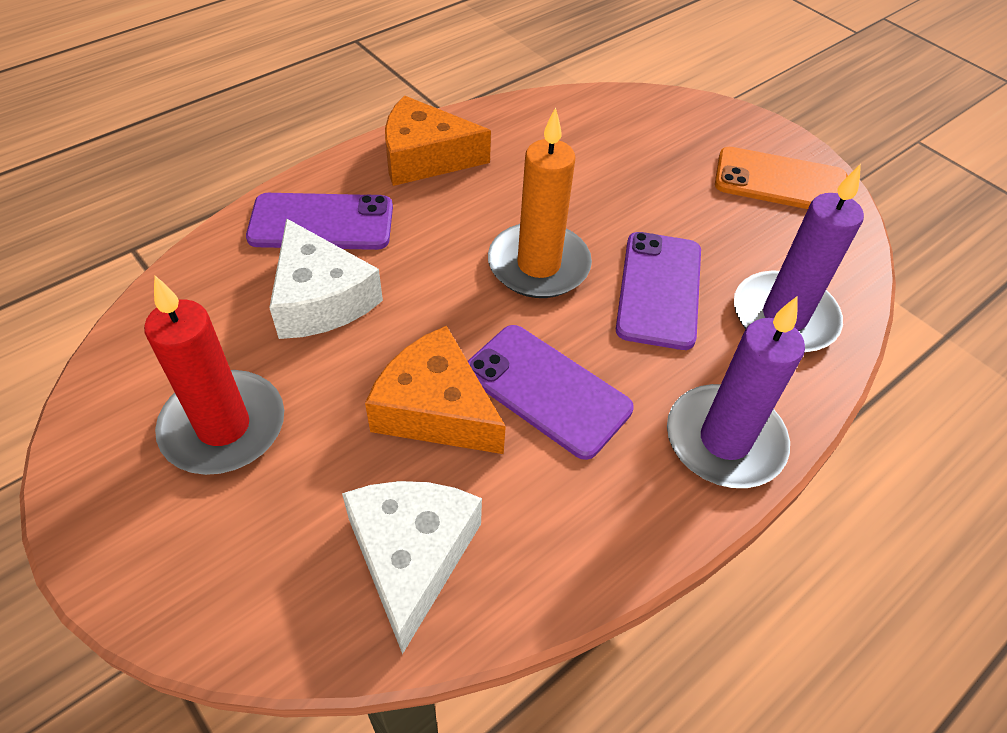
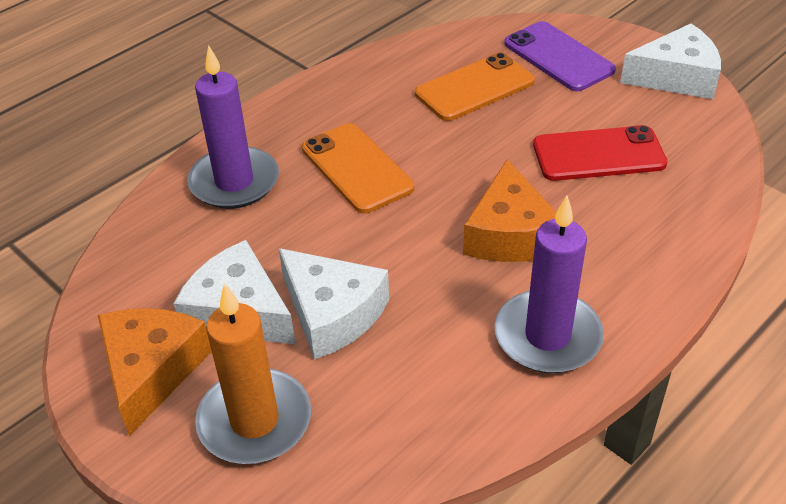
orange phone: [715,147,848,209] = 1 -> [302,123,414,213] [415,53,535,121] = 2
purple phone: [246,193,393,250] [468,325,634,460] [616,232,701,350] = 3 -> [504,21,616,91] = 1
red candle: [144,276,284,475] = 1 -> none = 0
red phone: none = 0 -> [533,125,667,181] = 1
white cheese: [269,218,383,339] [342,481,482,654] = 2 -> [174,240,295,344] [279,248,389,360] [620,24,721,99] = 3

